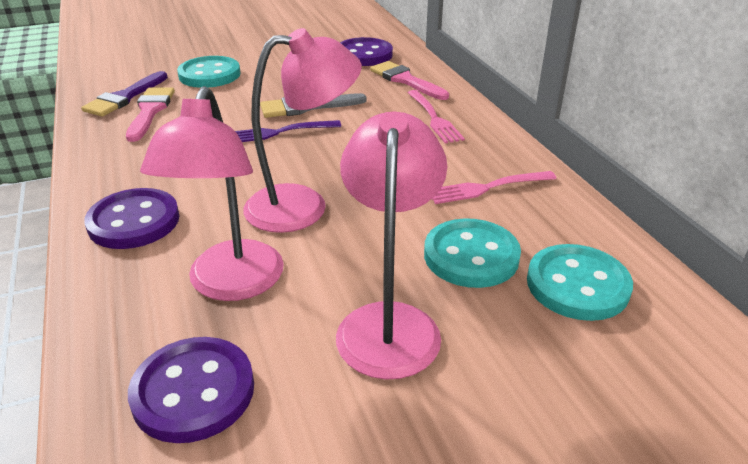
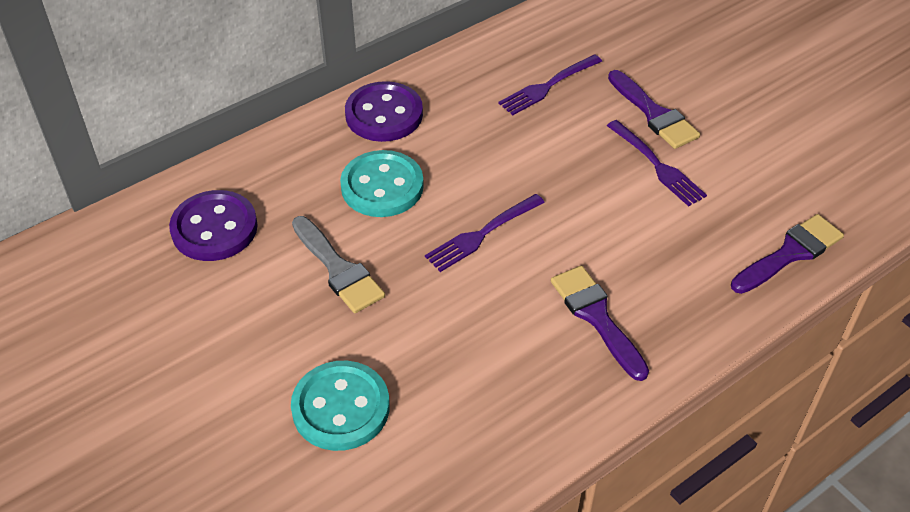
pink brush: [126,88,175,142] [370,61,449,100] = 2 -> none = 0
pink fork: [407,90,465,143] [432,171,557,204] = 2 -> none = 0
pink lamp: [140,86,284,301] [243,28,362,233] [336,111,447,380] = 3 -> none = 0
purple brush: [81,71,168,117] = 1 -> [551,266,649,381] [608,70,700,149] [731,214,844,294] = 3
purple button: [84,188,180,249] [128,337,254,443] [340,37,393,66] = 3 -> [169,190,258,261] [345,81,423,142] = 2
purple fork: [235,120,341,142] = 1 -> [425,194,545,272] [498,54,602,115] [607,120,707,207] = 3
turquoise button: [177,56,241,88] [424,218,521,288] [527,244,633,321] = 3 -> [291,361,390,451] [340,150,424,217] = 2

